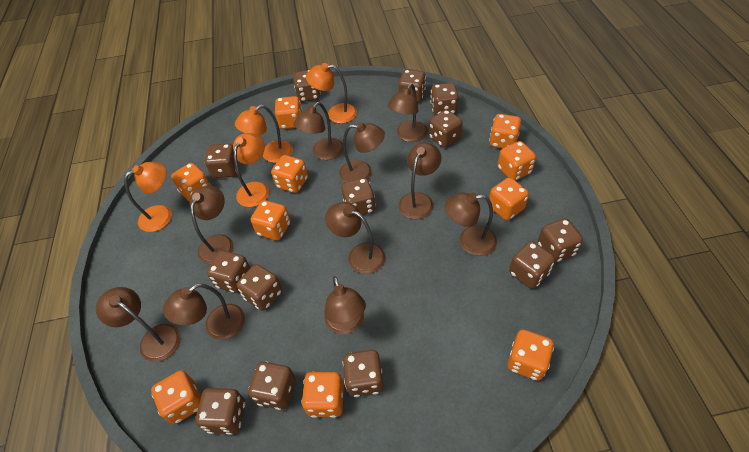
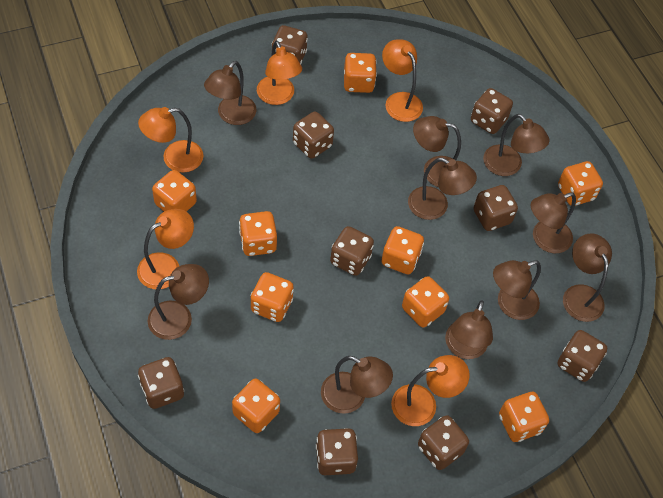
brown dice: [196,388,245,435] [205,144,238,178] [207,251,250,293] [237,264,282,311] [248,362,296,410] [293,70,321,102] [342,178,376,215] [343,350,383,397] [398,70,426,102] [429,110,463,148] [430,83,459,115] [509,241,555,289] [538,218,583,263] = 13 -> [138,357,184,409] [272,25,308,64] [293,111,334,159] [316,428,358,475] [330,226,374,276] [418,415,469,470] [471,88,513,134] [473,185,518,231] [558,330,607,382] = 9
orange dice: [151,370,201,424] [171,163,211,202] [251,200,290,240] [271,155,308,193] [275,96,302,129] [301,372,344,418] [489,114,521,149] [489,178,529,220] [498,141,536,181] [508,329,554,381] = 10 -> [152,170,197,212] [232,379,280,433] [239,211,277,256] [251,272,294,322] [344,53,377,93] [382,226,424,274] [402,276,449,328] [499,392,549,442] [558,161,603,206] = 9
orange lamp: [124,162,172,232] [233,133,269,207] [235,105,293,163] [306,63,357,124] = 4 -> [137,209,194,289] [138,107,204,173] [257,41,302,105] [382,39,423,122] [391,355,470,426] = 5

